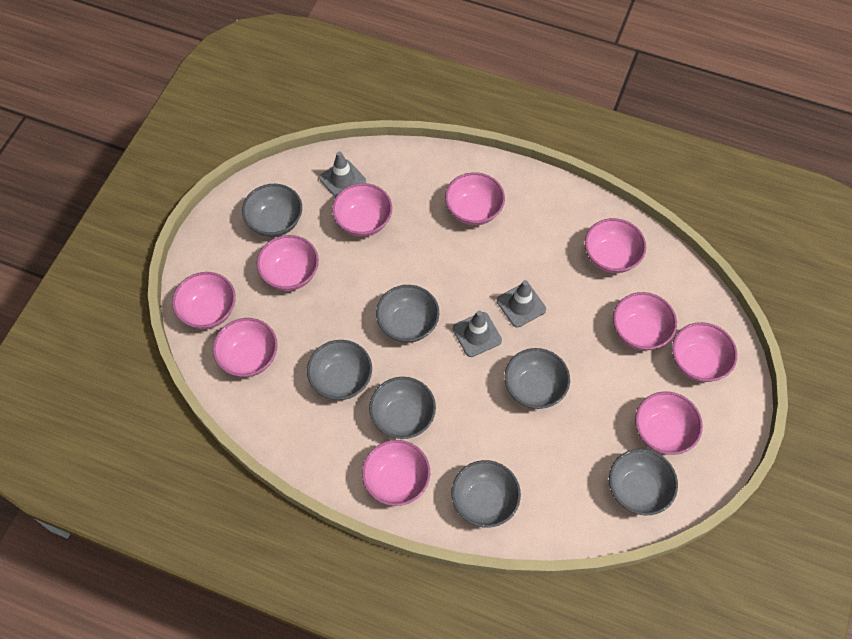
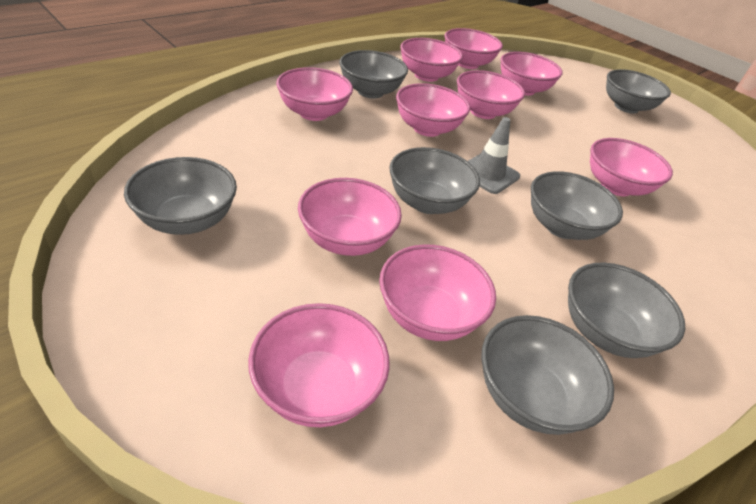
grey traffic cone: [319,151,366,198] [453,311,502,357] [497,280,546,327] = 3 -> [468,117,520,194] = 1

